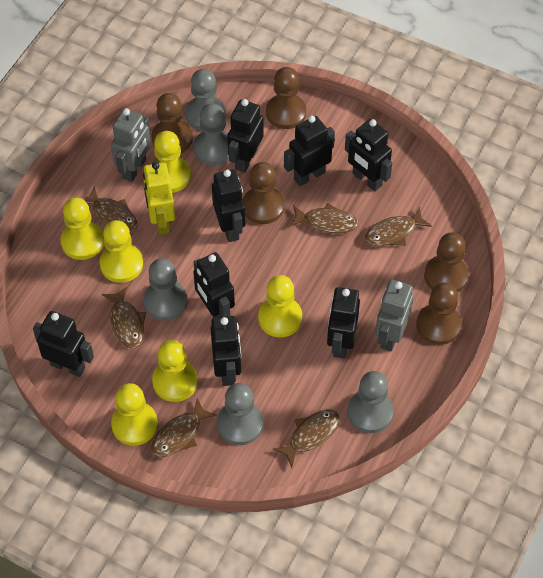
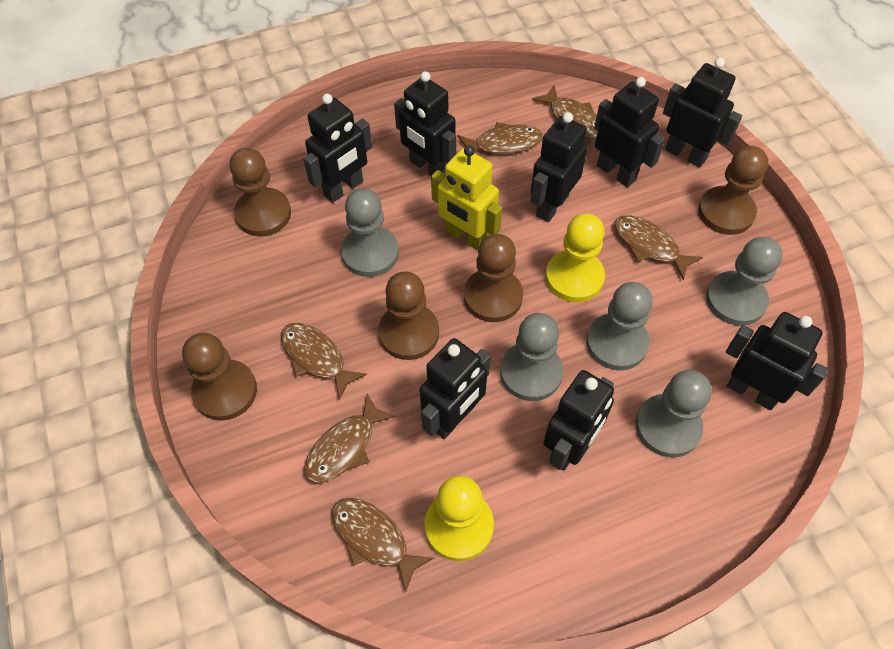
grey robot: [111,108,151,182] [375,279,414,351] = 2 -> none = 0
yellow pawn: [61,198,104,260] [100,220,143,283] [111,383,158,446] [152,340,198,402] [153,131,191,193] [258,275,302,337] = 6 -> [425,475,494,561] [546,213,605,302] = 2

